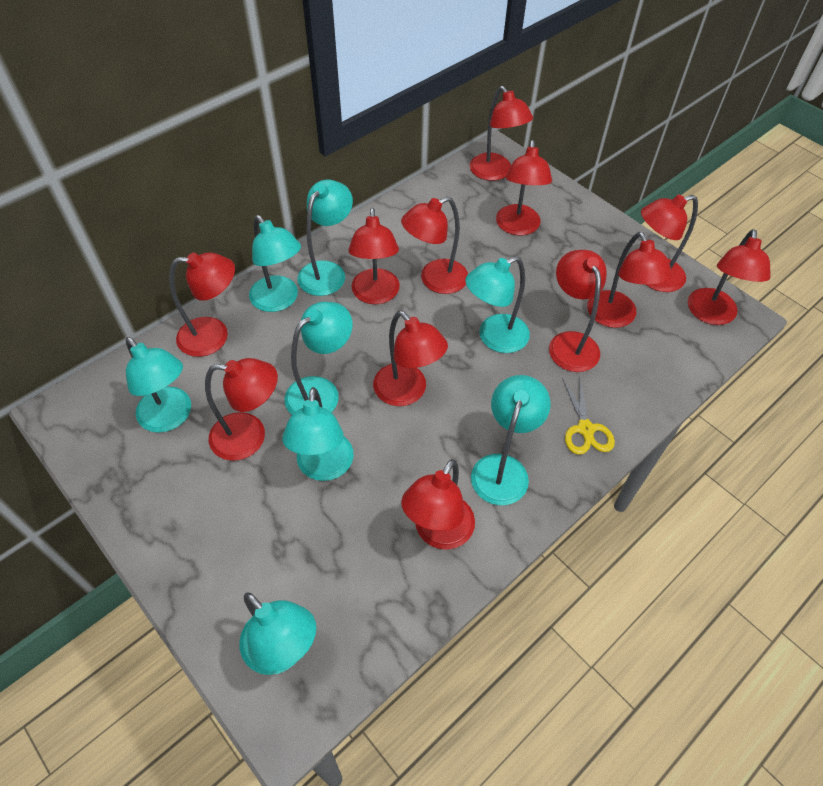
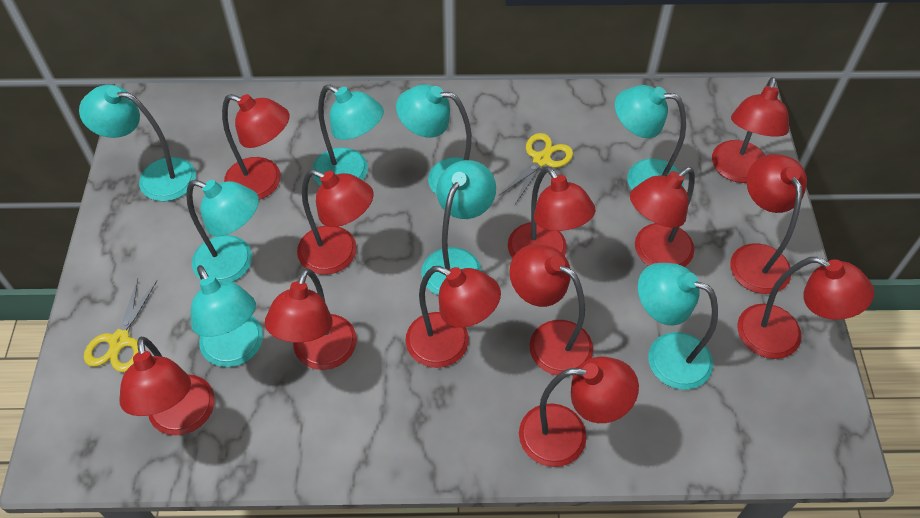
yellow scissors: [562,377,615,455] = 1 -> [84,278,157,372] [498,133,573,205] = 2

